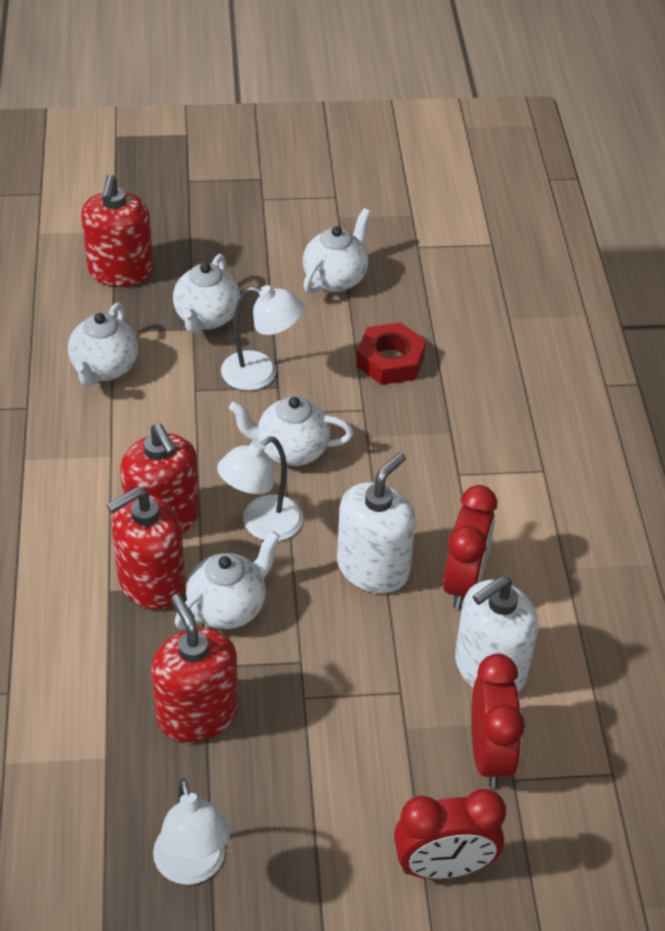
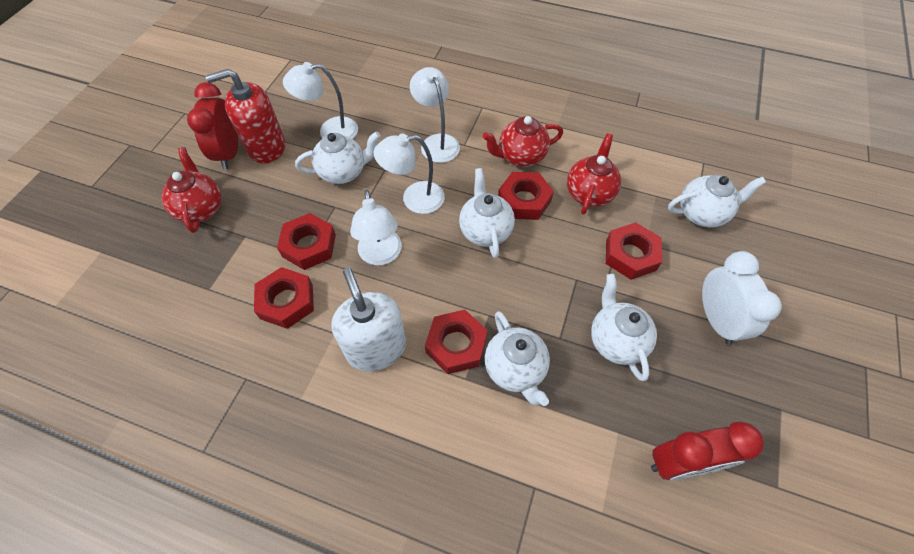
red clock: [394,789,506,879] [443,485,497,609] [471,654,525,788] = 3 -> [187,82,238,170] [651,421,764,481] = 2
red nut: [356,322,426,385] = 1 -> [254,267,314,329] [277,213,336,270] [425,310,488,374] [498,172,554,220] [606,222,663,280] = 5
red soap dispenser: [81,174,153,287] [107,487,185,610] [120,424,200,534] [151,594,238,742] = 4 -> [205,69,285,164] = 1
red teapot: none = 0 -> [162,147,222,233] [483,116,563,167] [567,133,621,215] = 3
white clock: none = 0 -> [702,251,782,345] = 1
white lamp: [153,778,231,885] [217,437,303,541] [221,285,304,391] = 3 -> [283,62,358,139] [350,190,402,265] [374,134,445,214] [410,67,460,163] = 4
white soap dispenser: [337,452,416,593] [455,576,538,692] = 2 -> [331,268,406,372] = 1

